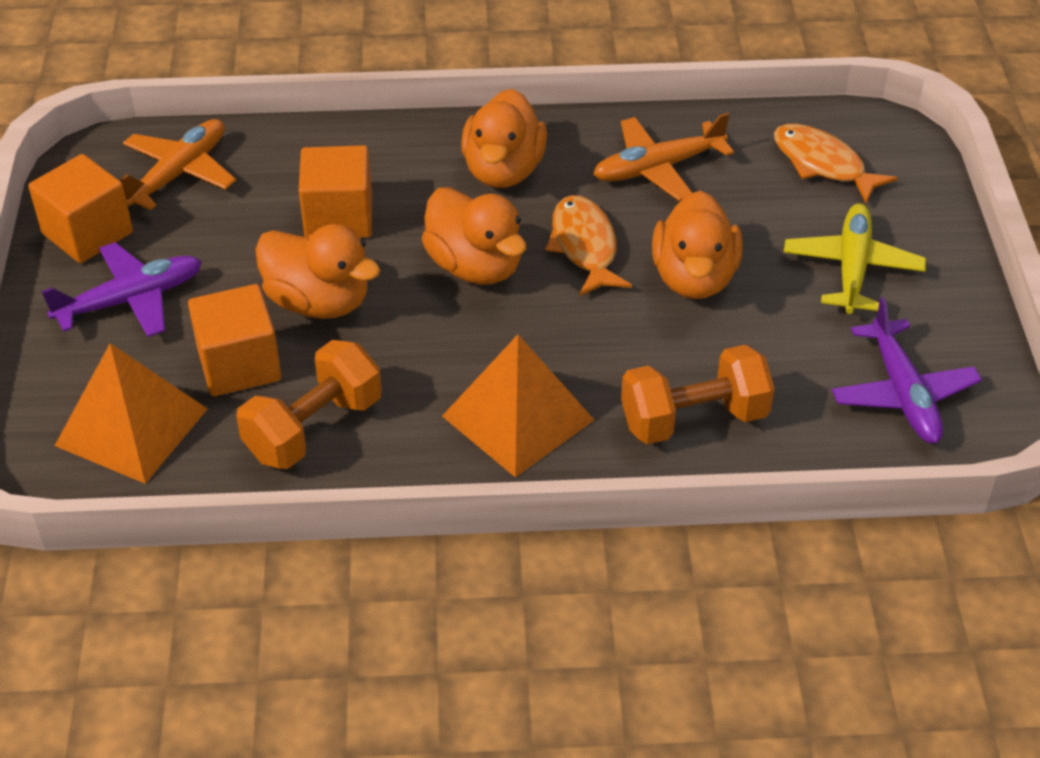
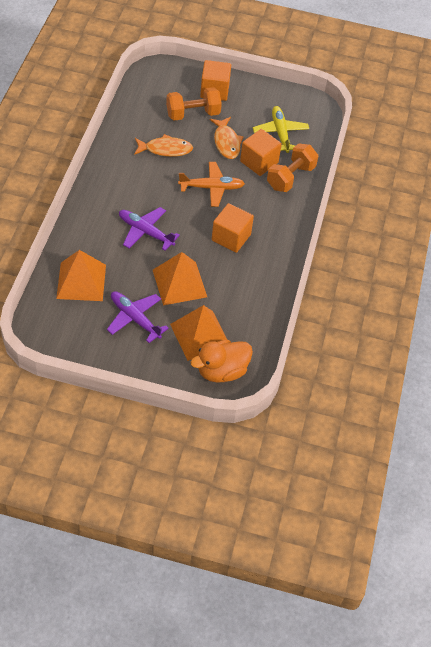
orange duck: [255,224,380,319] [422,187,526,285] [461,89,547,188] [652,191,743,299] = 4 -> [191,340,253,383] = 1
orange plane: [120,119,236,210] [593,113,734,201] = 2 -> [178,162,245,207] = 1
orange pyramid: [55,343,208,484] [442,334,594,477] = 2 -> [56,250,106,301] [153,252,207,305] [170,305,227,361] = 3

